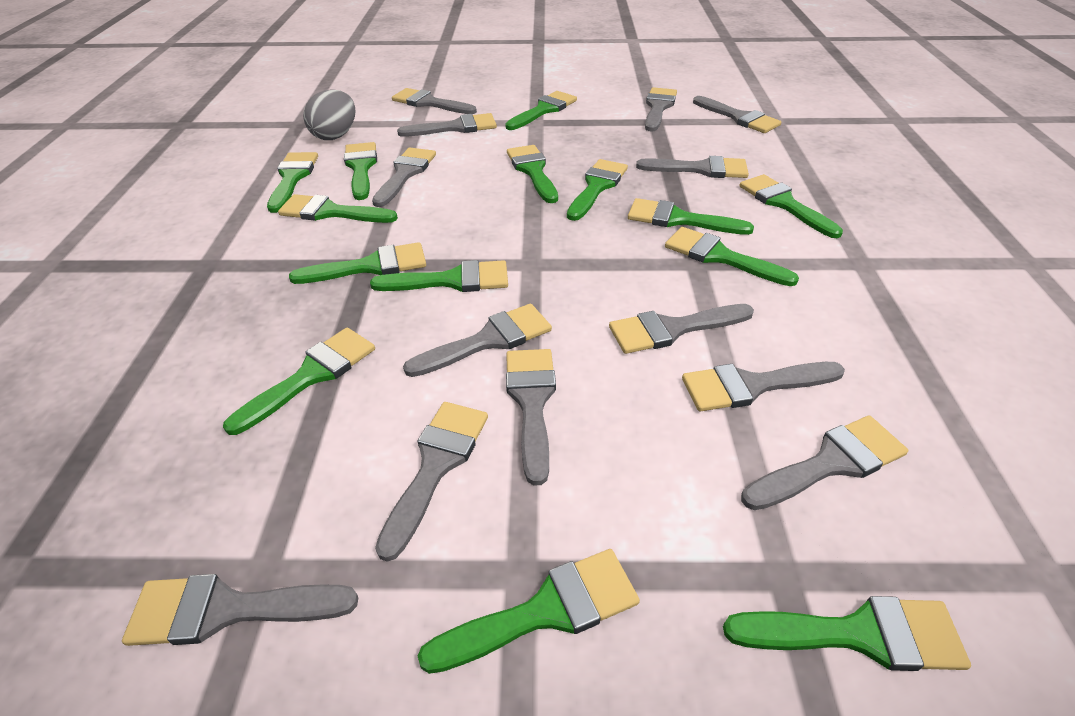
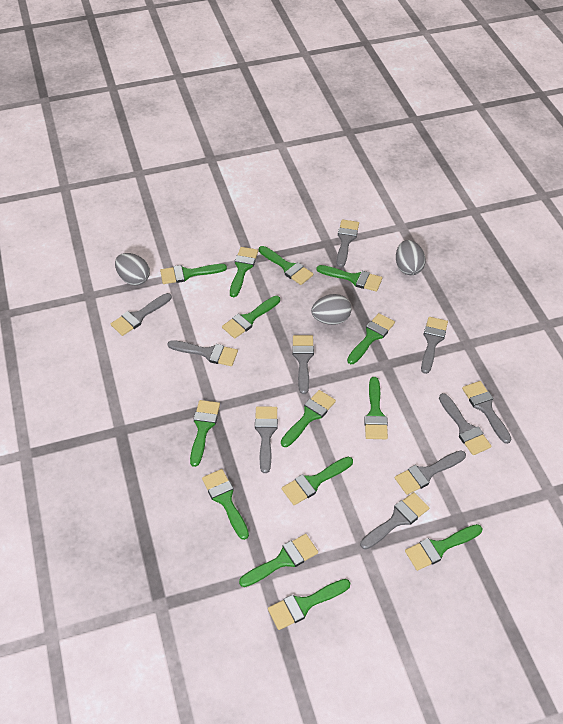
grey brush: [122,574,358,646] [372,148,436,207] [375,402,488,562] [392,88,477,114] [397,113,497,137] [403,304,552,377] [506,349,556,486] [609,304,754,354] [636,156,749,178] [645,87,677,132] [682,362,845,411] [693,96,781,133] [741,415,908,510] = 13 -> [111,293,172,336] [168,340,238,366] [255,407,278,473] [292,335,314,394] [336,220,359,268] [360,492,429,549] [395,450,466,495] [421,317,448,374] [439,393,491,455] [462,381,511,444] = 10
grey egg: [303,90,355,140] = 1 -> [115,253,150,286] [311,294,352,325] [396,240,426,275] = 3

